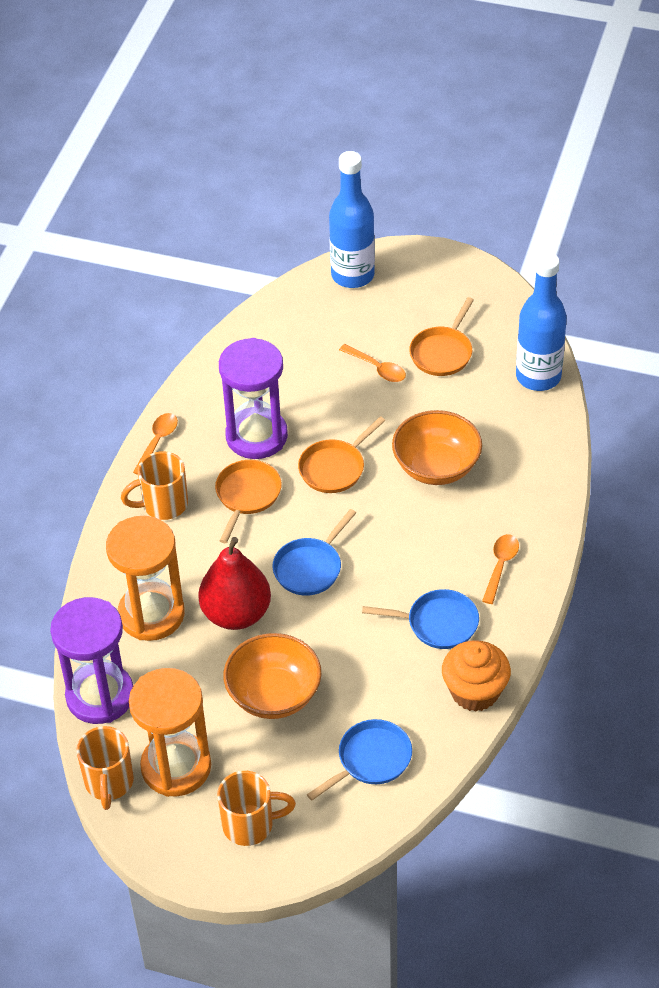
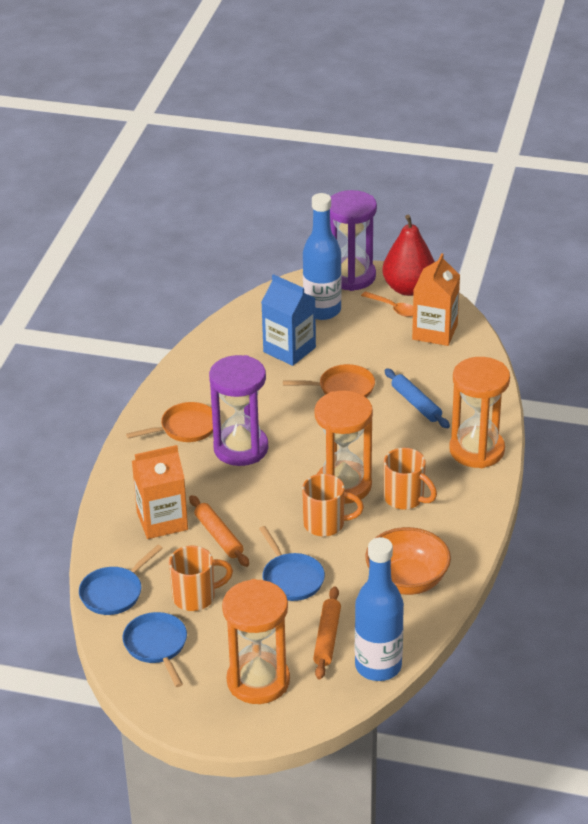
blue carton: none = 0 -> [261,274,316,366] = 1
blue rolling pin: none = 0 -> [385,369,450,428] = 1
orange bowl: [223,633,321,719] [392,410,482,485] = 2 -> [365,527,451,595] = 1
orange carton: none = 0 -> [132,445,188,539] [412,253,460,346] = 2
orange cupcake: [442,640,511,712] = 1 -> none = 0
orange hourglass: [106,516,185,641] [129,668,211,797] = 2 -> [222,579,290,704] [314,391,373,504] [449,357,510,468] = 3
orange pan: [215,460,282,543] [298,416,386,493] [409,297,474,376] = 3 -> [126,402,213,442] [283,364,375,398] = 2
orange rolling pin: none = 0 -> [189,495,249,567] [313,587,341,680] = 2
orange spoon: [133,413,178,475] [339,344,406,382] [482,534,519,604] = 3 -> [361,291,413,317] = 1

